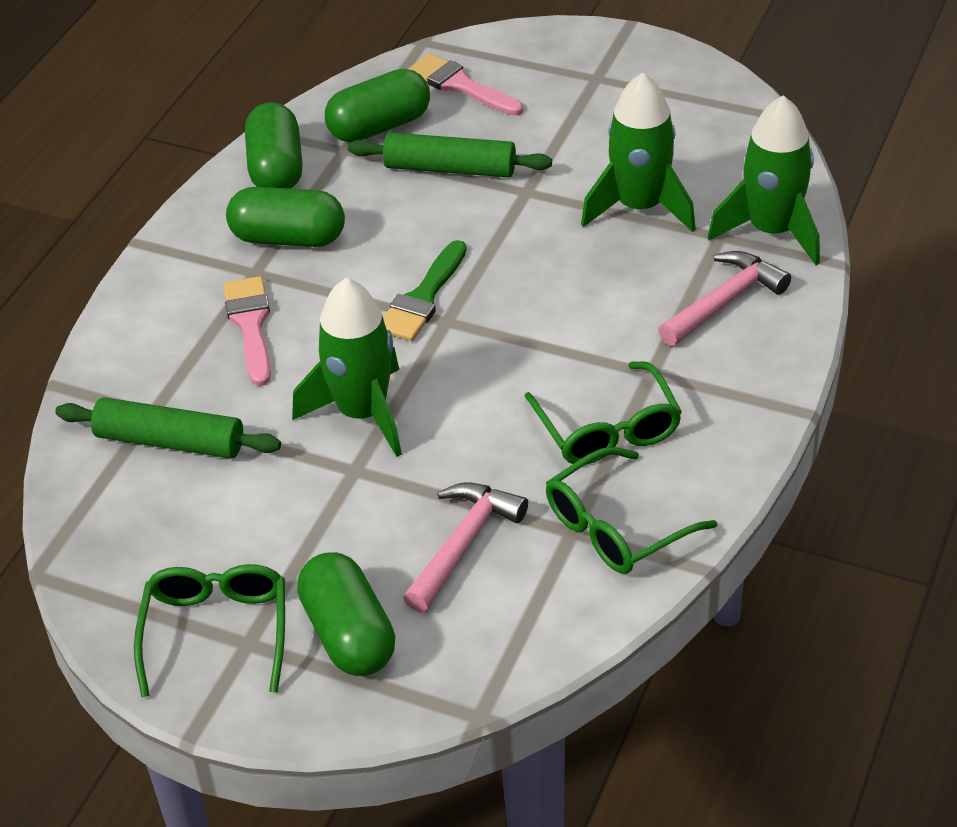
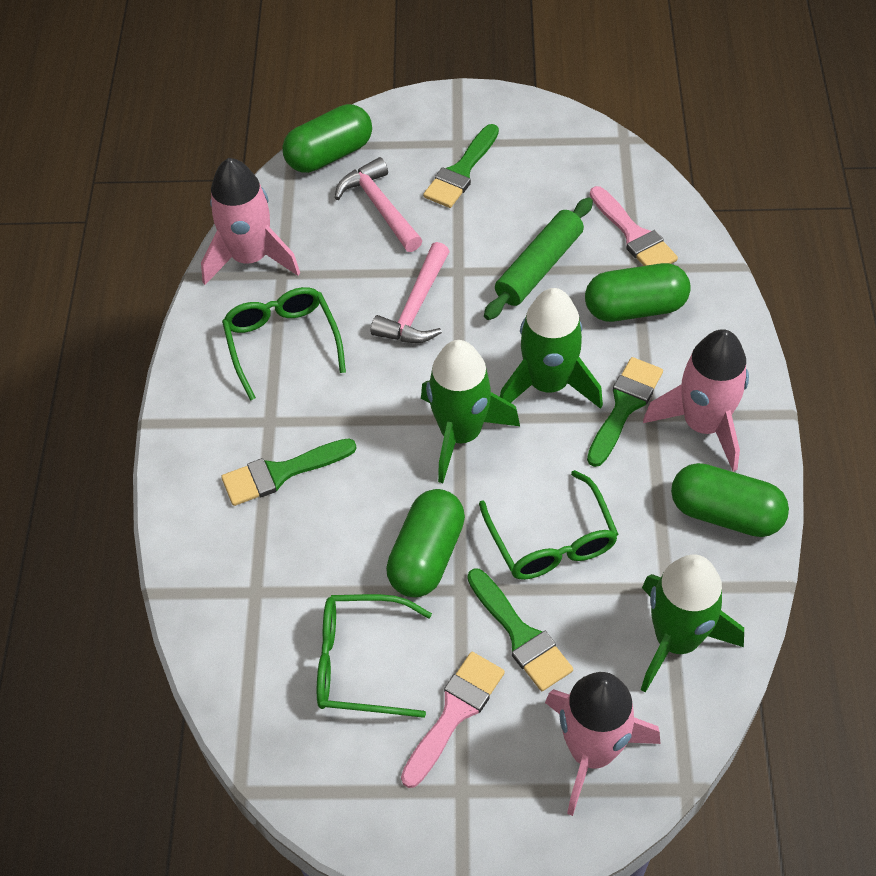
green brush: [383,240,467,341] = 1 -> [221,438,356,506] [423,124,499,208] [467,568,573,691] [587,357,663,467] = 4
green rolling pin: [55,397,281,459] [348,132,552,177] = 2 -> [484,198,593,320] = 1
pink rocket: none = 0 -> [201,158,300,285] [545,672,660,816] [643,329,749,472] = 3

